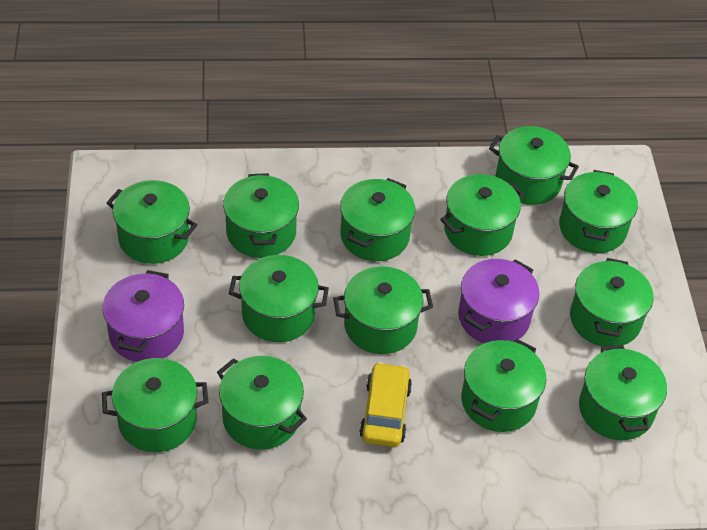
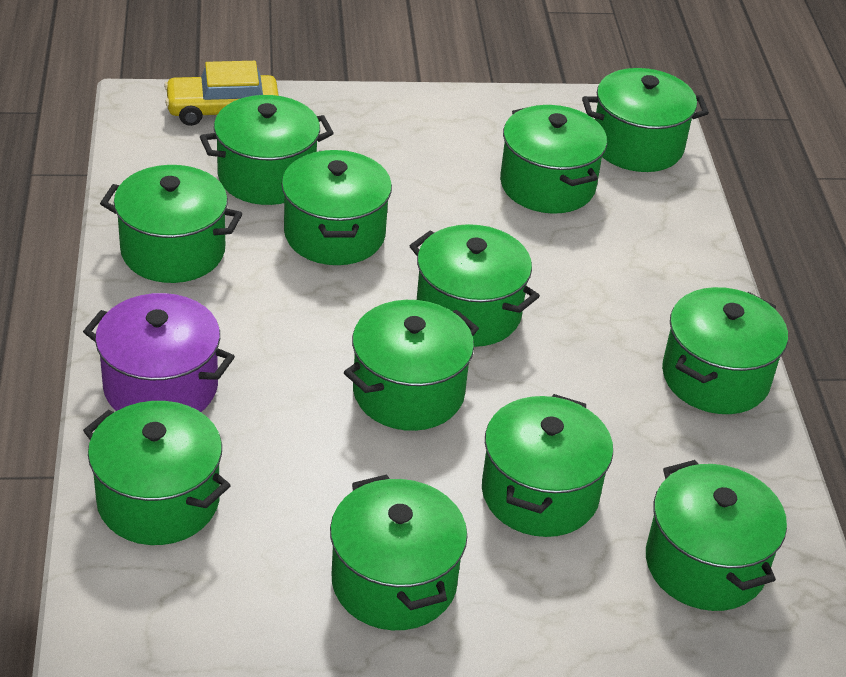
green pot: [102,358,208,452] [107,180,197,264] [217,356,307,450] [223,173,299,258] [229,255,329,342] [333,267,433,354] [340,178,415,261] [440,174,524,256] [461,339,546,432] [489,126,579,205] [559,170,638,253] [570,258,653,346] [579,345,667,440] = 13 -> [83,401,231,545] [100,165,242,283] [200,95,334,205] [282,150,392,265] [330,475,467,630] [344,300,479,431] [410,224,540,347] [482,394,613,537] [500,105,607,214] [582,68,709,172] [646,460,787,611] [662,287,788,414] = 12
purple pot: [103,270,184,362] [458,259,539,343] = 2 -> [83,293,235,412] = 1

